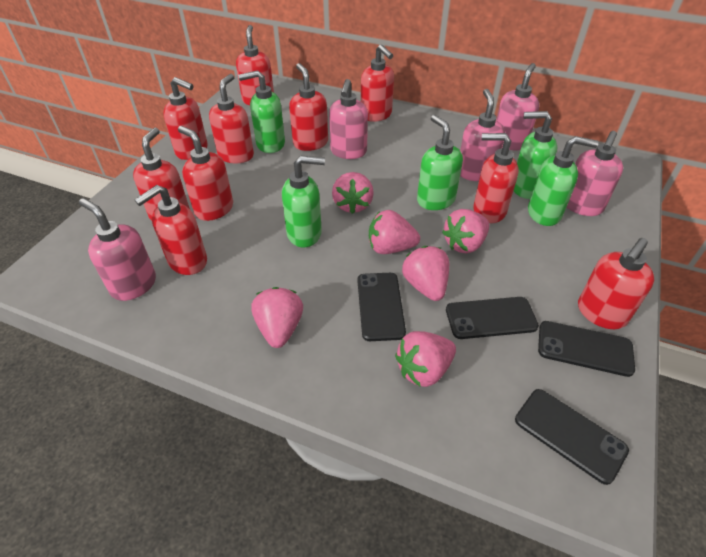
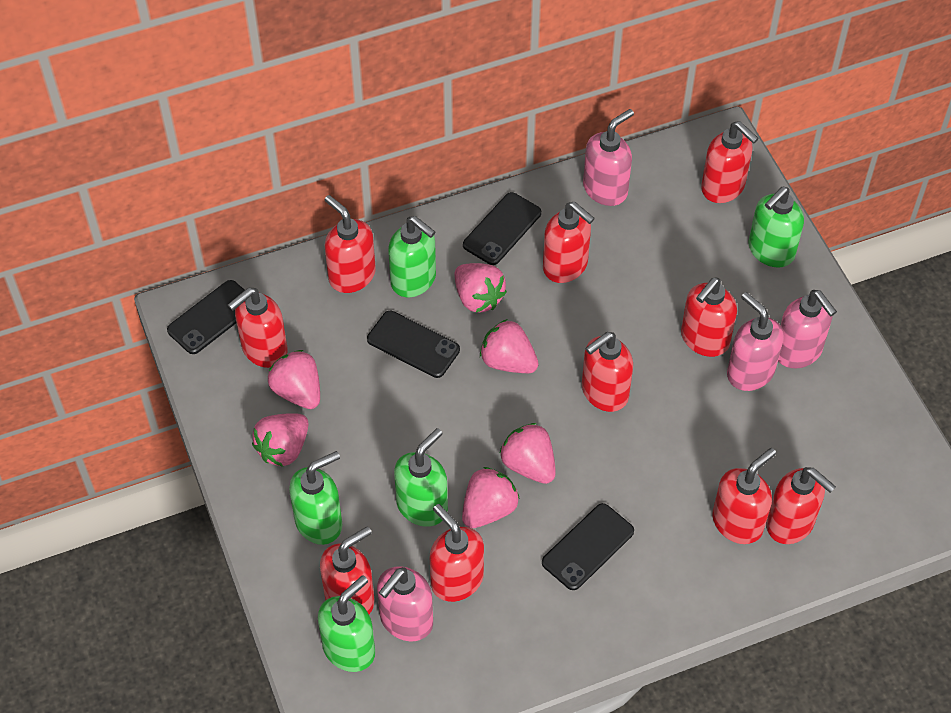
pink soap dispenser: [79,198,156,301] [329,79,368,159] [460,89,505,181] [496,63,539,150] [567,131,623,216] = 5 -> [377,566,433,641] [583,109,634,206] [727,292,784,391] [778,290,837,368] = 4

